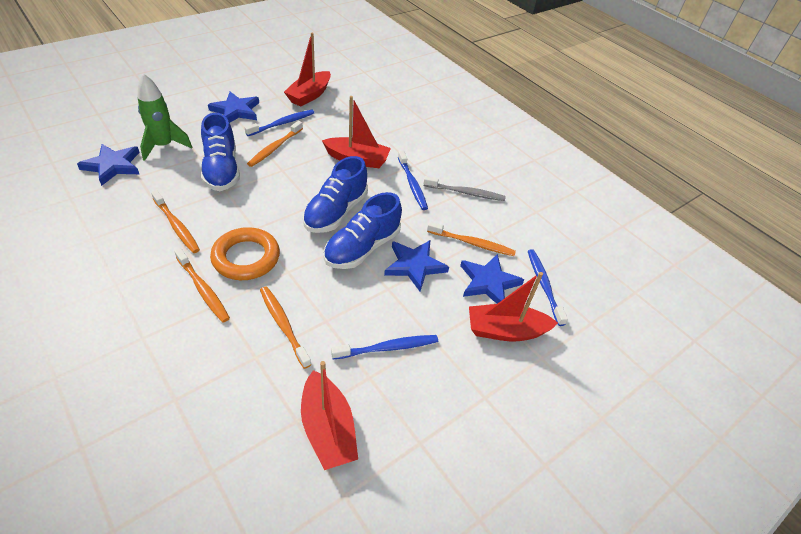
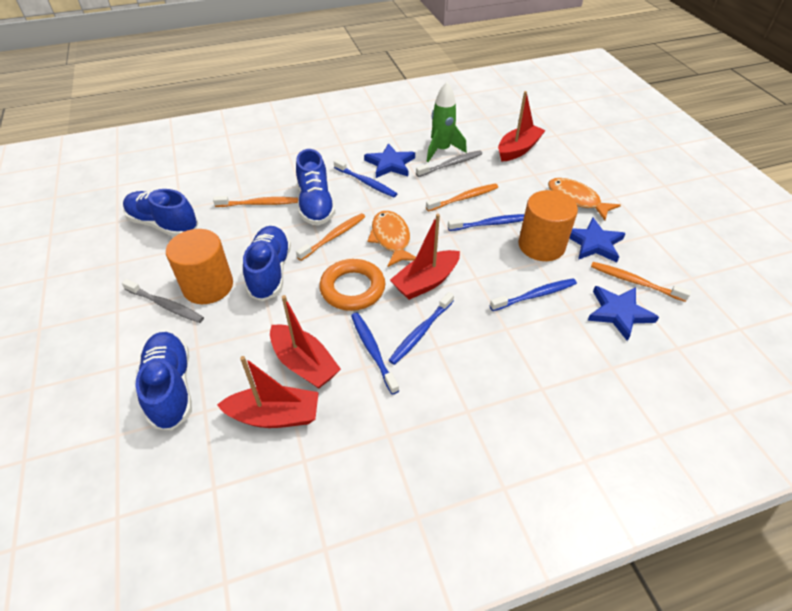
blue shoe: [201,113,240,191] [303,156,368,233] [324,192,402,269] = 3 -> [123,189,198,237] [135,332,192,430] [243,226,291,301] [296,149,335,226] = 4
blue star: [77,144,140,186] [208,92,259,123] [384,240,449,292] [460,254,524,304] = 4 -> [364,143,415,178] [569,217,626,262] [587,286,659,341] = 3
blue toothbrush: [244,110,314,136] [331,335,438,359] [398,151,428,210] [528,249,568,326] = 4 -> [334,159,397,197] [351,313,399,394] [389,292,454,365] [448,214,525,231] [490,278,577,311] = 5
grey toothbrush: [424,176,506,201] = 1 -> [122,279,204,323] [416,150,482,177] = 2
orange cylinder: none = 0 -> [166,229,233,304] [518,190,578,261] = 2
orange fish: none = 0 -> [367,211,416,267] [548,178,621,220] = 2
orange toothbrush: [151,190,200,253] [174,248,230,322] [247,121,303,167] [260,286,312,369] [427,221,516,256] = 5 -> [213,196,298,207] [296,213,365,261] [426,184,498,212] [591,262,691,302] = 4

